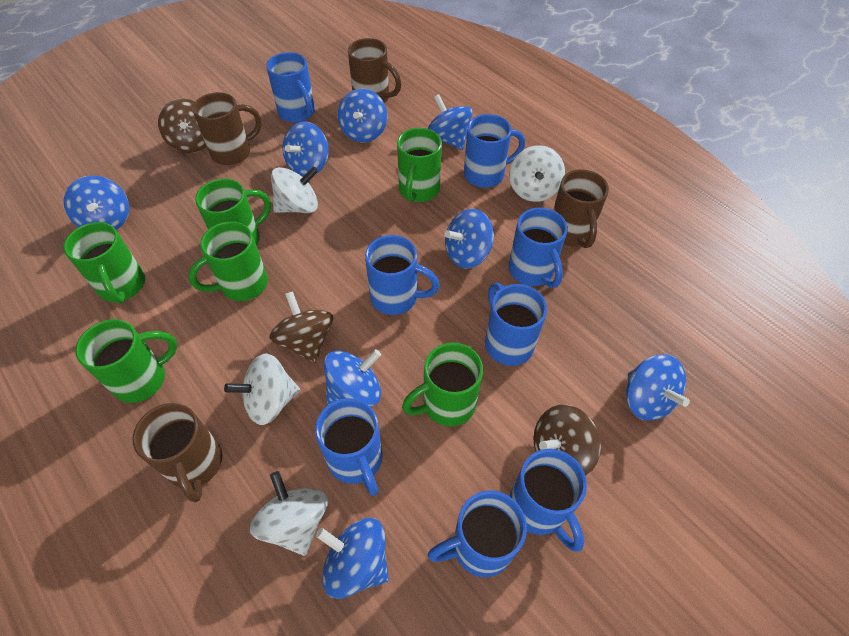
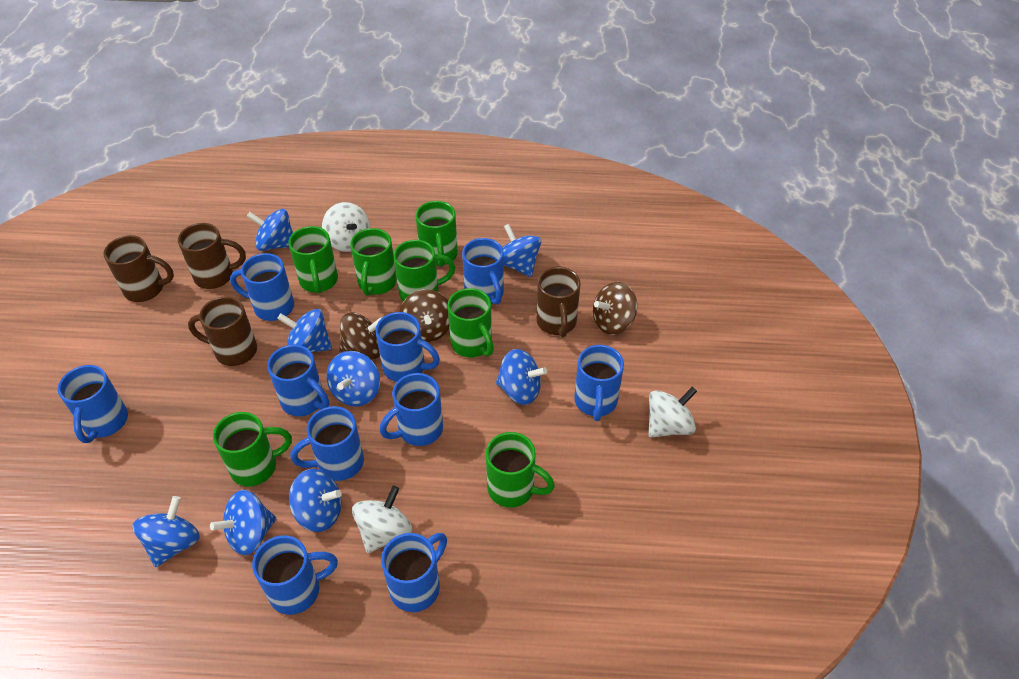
blue mug: [266,52,315,123] [315,398,383,496] [365,235,440,315] [427,491,527,577] [464,114,525,188] [485,283,547,366] [509,208,568,288] [510,449,587,551] = 8 -> [58,365,128,443] [230,253,294,321] [252,535,338,615] [267,345,329,417] [291,406,364,481] [375,312,440,382] [380,373,443,446] [381,533,447,612] [462,238,504,305] [574,345,624,421] = 10
green mug: [63,222,145,304] [75,319,178,403] [188,222,268,301] [195,179,271,245] [397,128,442,202] [402,343,483,427] = 6 -> [213,412,292,487] [288,226,338,294] [350,228,397,296] [393,240,455,302] [416,201,458,267] [448,288,494,357] [486,432,555,508] = 7
white spinning top: [224,353,300,425] [250,471,328,556] [271,167,318,213] [509,145,565,202] = 4 -> [322,202,370,252] [352,486,412,553] [648,387,697,437] = 3

